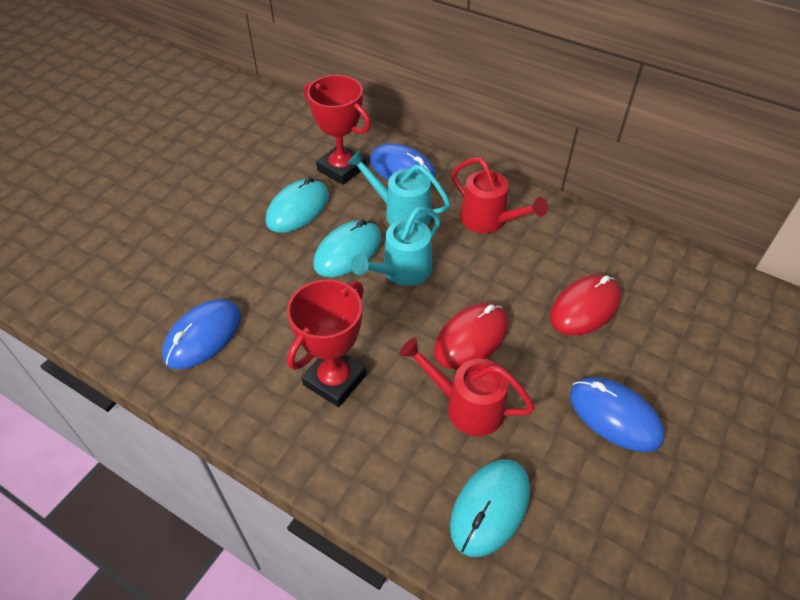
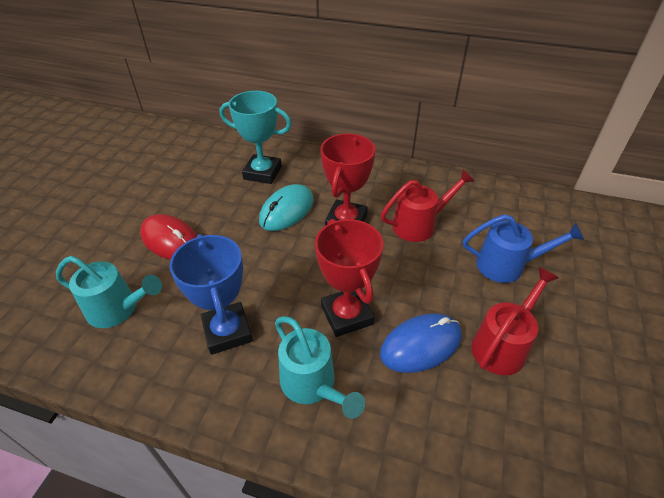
blue mouse: [162,299,241,369] [370,143,436,184] [570,377,665,452] = 3 -> [380,313,462,373] = 1
blue trophy: none = 0 -> [170,234,253,355] = 1
blue watering can: none = 0 -> [463,214,584,283] = 1
red mouse: [434,303,508,369] [550,275,621,336] = 2 -> [140,214,197,260] = 1
turquoise mouse: [266,177,329,233] [313,219,381,277] [450,459,530,557] = 3 -> [259,184,313,231] = 1
turquoise trophy: none = 0 -> [220,91,292,184] = 1

